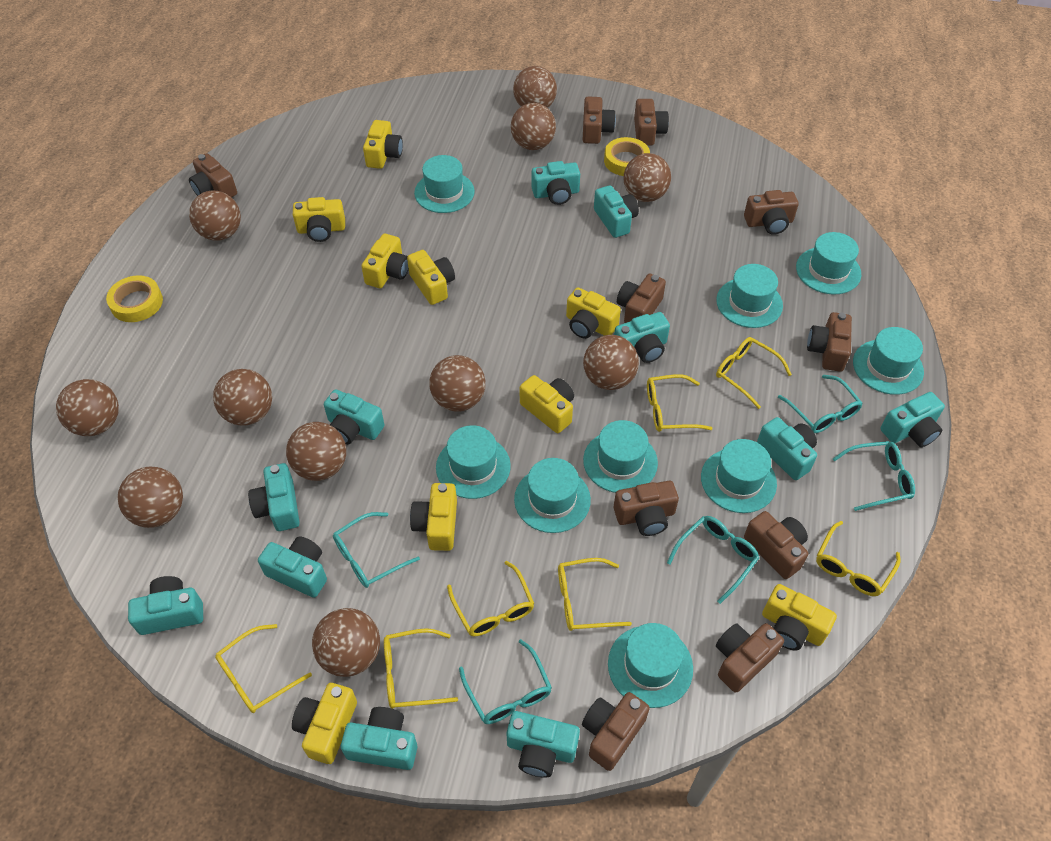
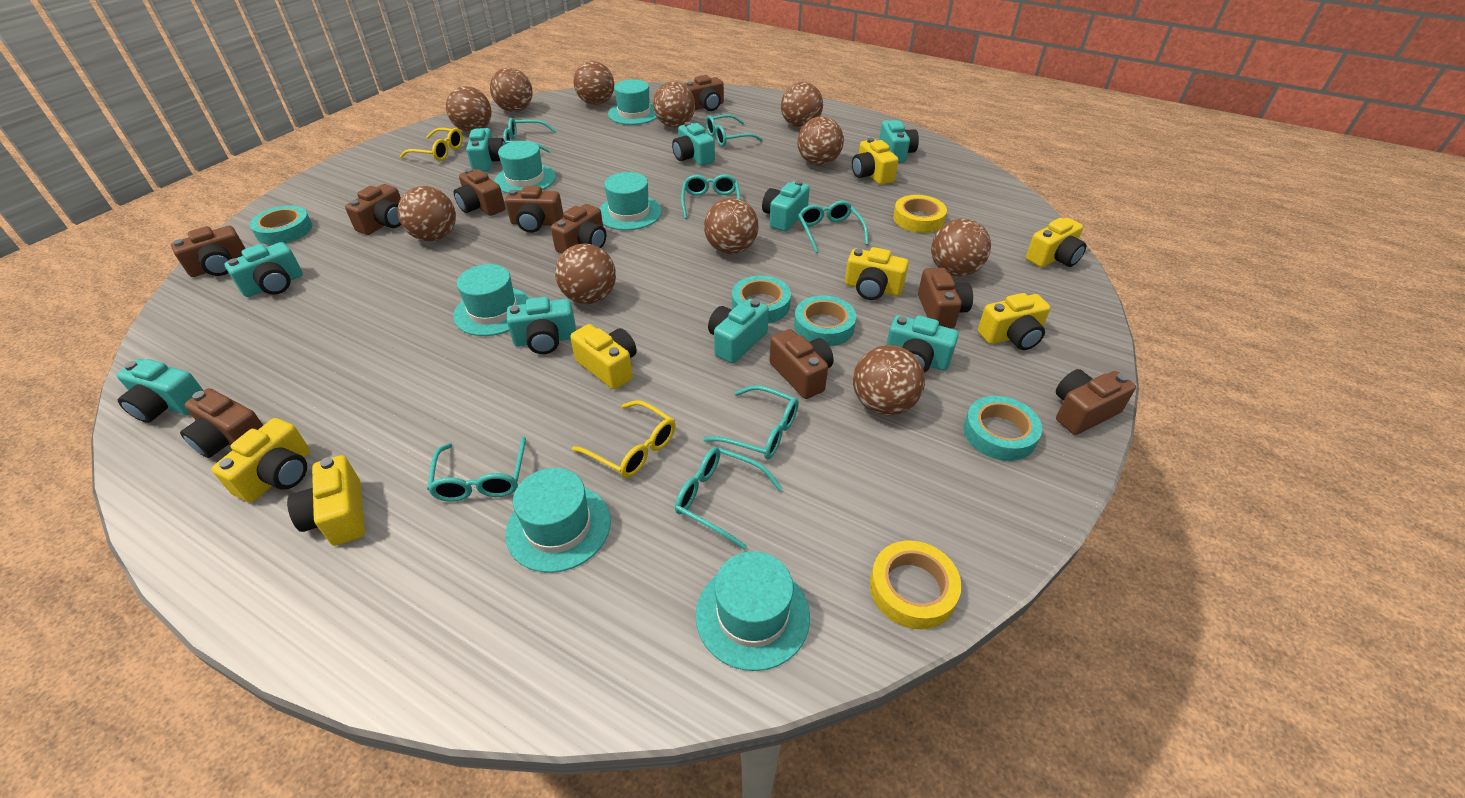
turquoise camera: [128,576,203,635] [248,463,300,531] [258,536,327,598] [324,389,384,445] [341,707,417,770] [507,711,580,778] [532,161,580,205] [594,185,639,238] [614,312,670,363] [757,417,817,480] [880,392,945,447] = 11 -> [117,359,203,423] [225,242,303,297] [466,128,505,172] [507,297,576,354] [672,122,715,166] [708,299,769,364] [762,180,810,232] [879,120,919,163] [886,315,959,373] = 9
turquoise glasses: [333,512,420,588] [459,639,552,724] [667,516,759,604] [778,375,863,433] [833,441,915,511] = 5 -> [427,437,526,502] [503,118,557,153] [675,447,782,550] [681,174,740,219] [703,385,799,459] [706,114,763,147] [798,201,869,253] = 7
turquoise hat: [414,155,475,213] [436,425,511,499] [514,458,591,533] [583,420,658,493] [608,623,693,708] [701,439,777,513] [716,264,783,328] [796,232,861,294] [853,327,924,395] = 9 -> [453,264,530,336] [494,141,556,193] [505,468,611,573] [599,172,662,230] [608,79,657,125] [695,551,810,671] = 6
turquoise tape: none = 0 -> [250,205,312,245] [732,276,791,323] [794,296,856,346] [964,396,1042,461] = 4
yellow camera: [292,683,357,764] [293,197,345,242] [361,233,409,288] [363,120,403,169] [407,250,455,305] [410,483,457,551] [520,375,574,433] [566,288,621,339] [762,584,837,651] = 9 -> [211,418,310,503] [287,455,365,546] [570,324,637,390] [845,247,909,300] [852,138,898,185] [978,293,1050,350] [1026,218,1087,267] = 7
yellow glasses: [215,624,312,713] [384,628,458,709] [447,561,534,636] [558,558,632,631] [647,374,713,432] [716,337,792,409] [816,521,901,596] = 7 -> [400,128,463,161] [572,400,675,478] = 2

